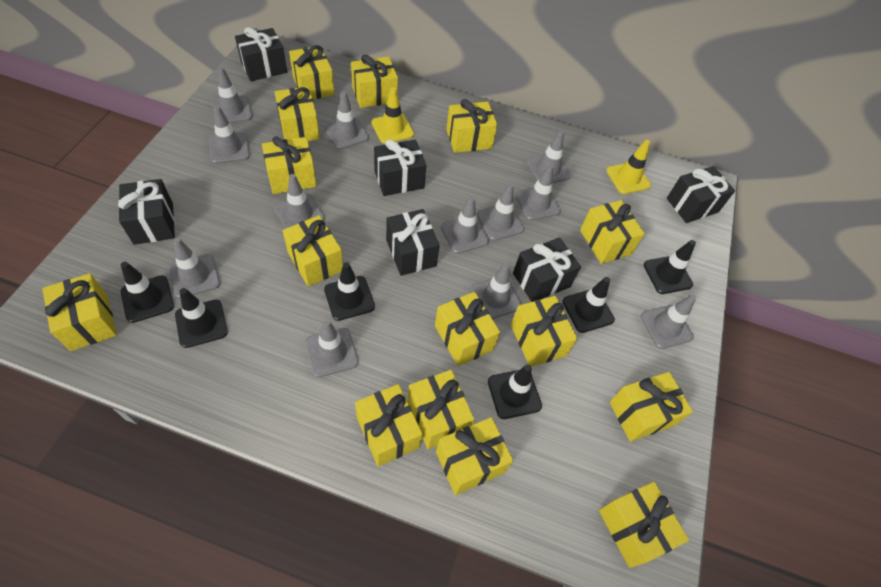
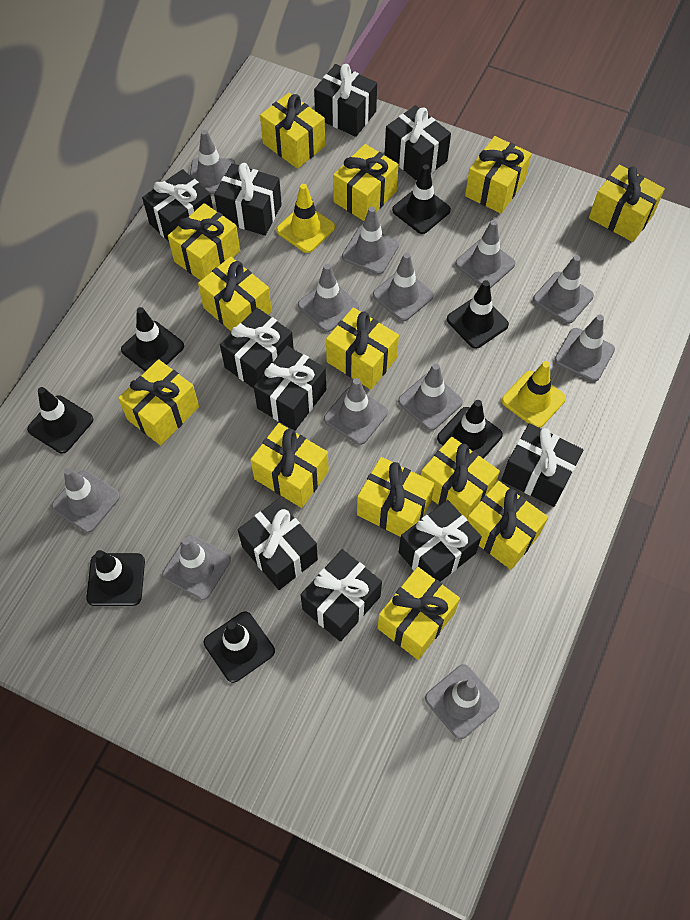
black gift: [118,179,175,245] [235,27,287,81] [374,140,426,196] [386,209,440,276] [513,237,581,302] [667,166,735,223] = 6 -> [142,169,213,242] [214,163,282,236] [220,308,294,388] [238,499,318,590] [254,346,326,430] [300,549,382,642] [314,64,377,137] [385,105,451,181] [399,500,482,582] [501,423,583,507] = 10
black traffic cone: [121,262,174,323] [175,288,228,348] [324,262,375,321] [488,365,542,419] [562,277,615,333] [644,240,696,294] = 6 -> [27,387,93,453] [86,550,145,606] [121,307,184,372] [204,612,275,683] [392,164,451,234] [437,400,503,459] [447,280,509,349] = 7
yellow gift: [42,273,117,351] [262,136,317,194] [275,87,320,141] [283,215,343,287] [289,45,334,99] [351,54,398,108] [355,384,422,467] [408,370,474,449] [435,292,500,366] [436,417,513,495] [446,99,497,153] [511,296,577,367] [580,200,645,264] [599,482,689,568] [610,372,693,442] = 15 -> [118,359,199,445] [168,203,240,280] [198,257,272,331] [250,423,329,508] [260,93,325,169] [326,307,399,390] [333,144,398,221] [357,457,435,537] [378,567,460,660] [421,437,500,519] [465,136,532,214] [467,481,548,570] [589,165,665,242] = 13

